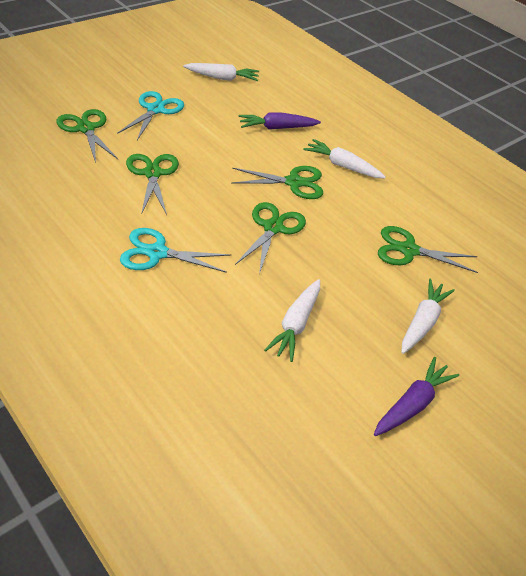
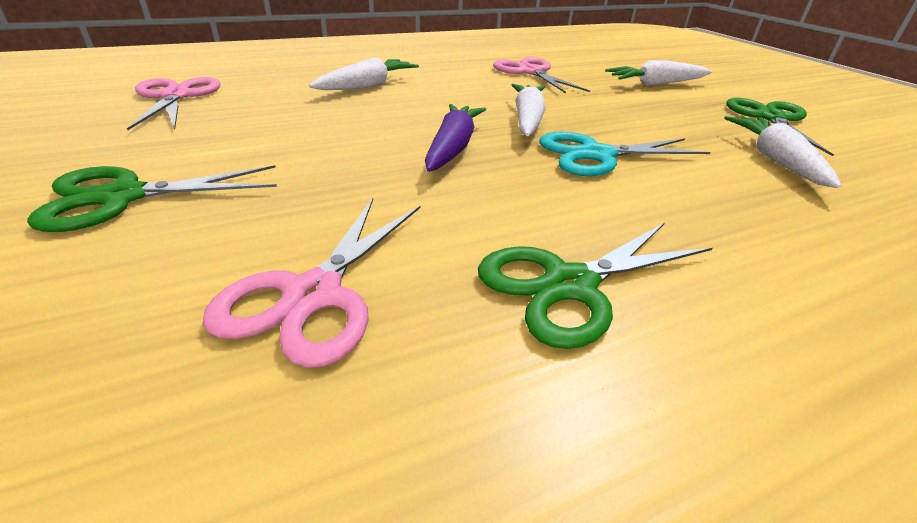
green scissors: [57,109,118,163] [126,154,179,215] [231,166,323,199] [235,202,306,274] [378,226,478,273] = 5 -> [27,165,277,232] [478,223,712,349] [727,97,834,156] = 3
pink scissors: none = 0 -> [127,77,221,130] [202,198,420,368] [493,57,590,94] = 3
purple carrot: [239,113,321,130] [374,357,459,436] = 2 -> [425,104,486,172] = 1
turquoise scissors: [117,91,184,140] [120,228,231,273] = 2 -> [539,132,711,176] = 1

